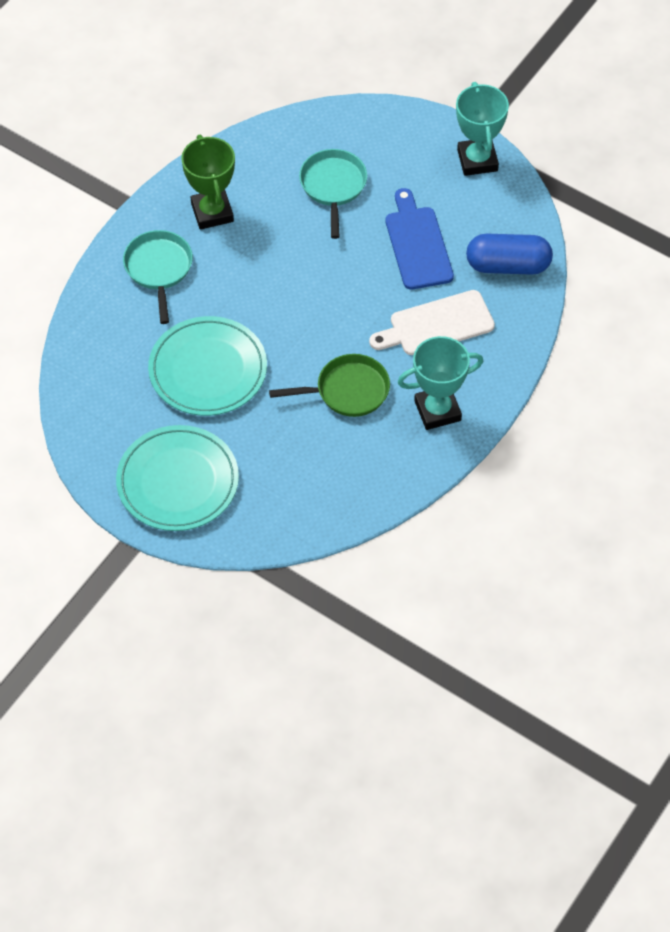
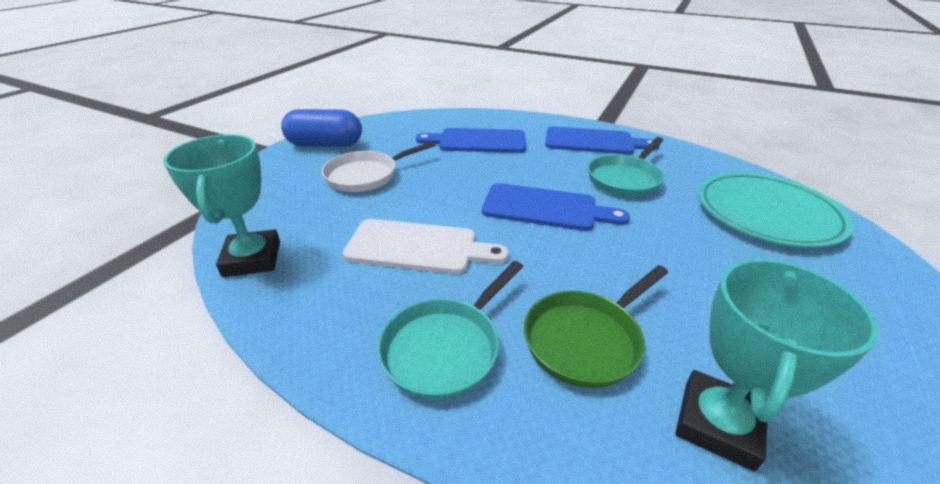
blue cutting board: [385,188,454,290] = 1 -> [416,128,526,153] [482,183,630,231] [545,126,660,155] = 3
green trophy: [181,135,235,230] = 1 -> none = 0
turquoise plate: [116,425,239,531] [148,316,267,416] = 2 -> [698,172,854,248] = 1
white pan: none = 0 -> [322,141,436,192] = 1

